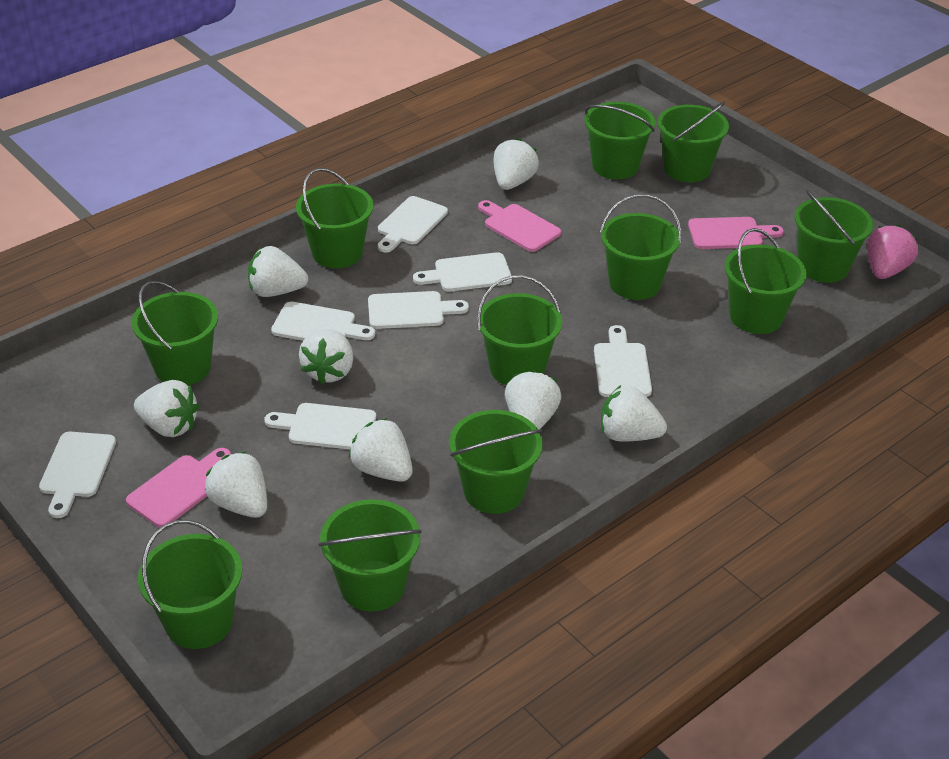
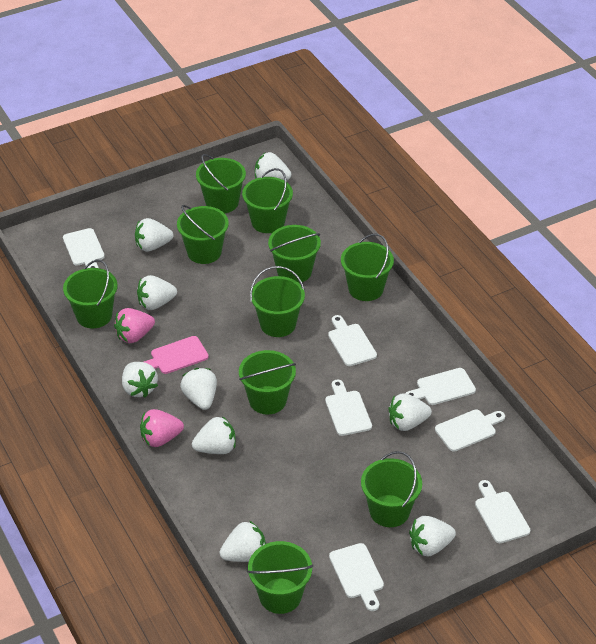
green bucket: [132,281,218,385] [138,520,243,649] [296,168,373,268] [319,499,422,612] [449,410,543,514] [477,275,562,385] [584,102,656,179] [600,194,681,300] [658,101,729,182] [724,228,807,334] [794,190,873,283] = 11 -> [63,259,118,328] [177,205,229,264] [196,154,246,213] [239,350,296,414] [242,168,293,233] [247,541,313,614] [250,266,305,337] [268,225,321,283] [341,233,394,301] [361,451,422,527] = 10
pink cutting board: [126,448,231,528] [478,200,561,252] [688,217,784,249] = 3 -> [144,336,209,374] = 1
pink strawberry: [868,225,918,279] = 1 -> [114,308,155,343] [140,409,184,447] = 2
white strawberry: [134,380,199,437] [205,451,267,518] [248,246,308,297] [299,330,353,385] [349,418,413,482] [493,138,539,190] [505,370,561,429] [601,385,667,441] = 8 -> [122,362,158,398] [135,218,173,252] [137,275,177,310] [180,368,217,410] [192,416,236,454] [220,521,266,562] [255,152,291,181] [388,394,432,431] [409,516,456,556] = 9

